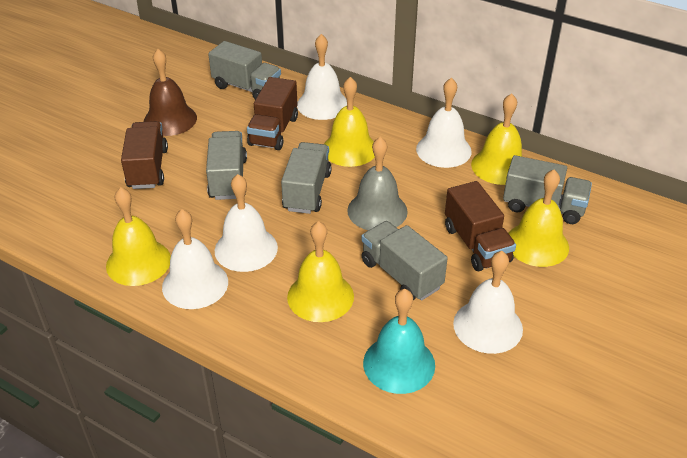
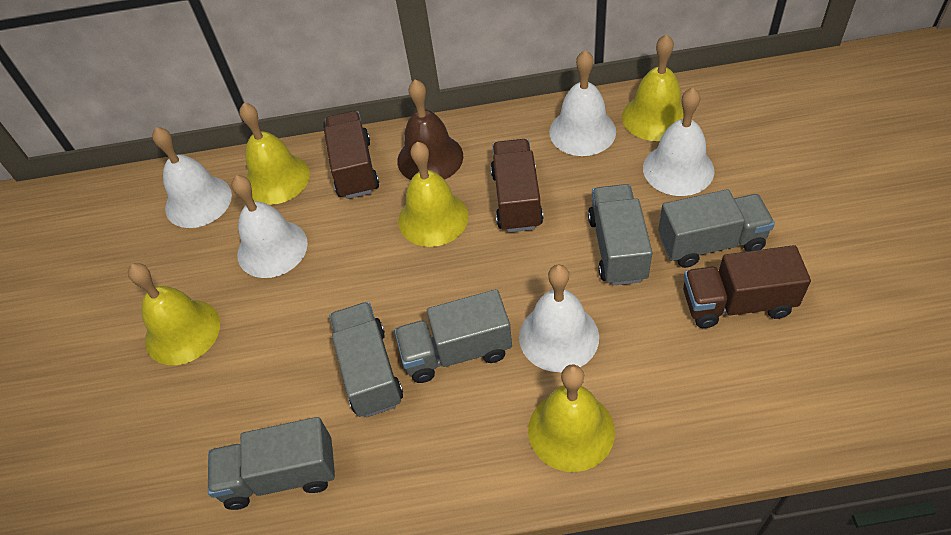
grey bell: [347,137,408,230] = 1 -> none = 0
turquoise bell: [363,289,435,394] = 1 -> none = 0

